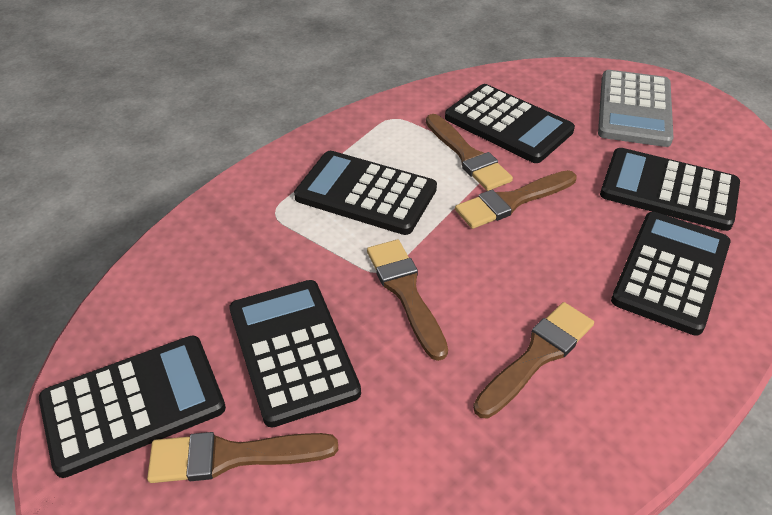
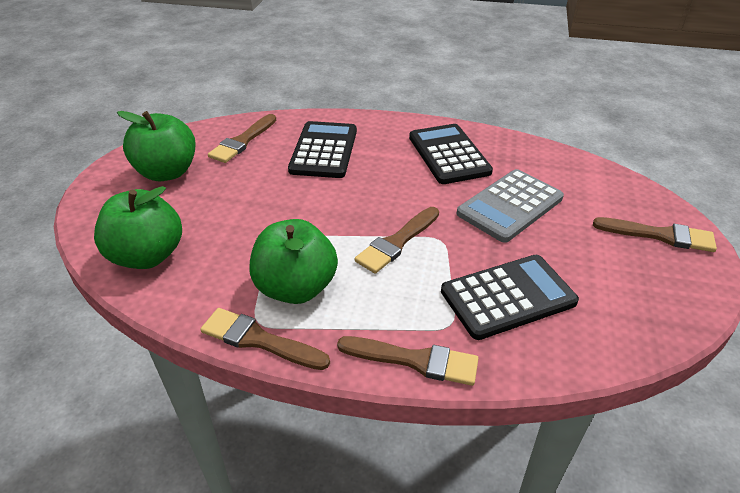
black calculator: [39,336,226,478] [229,280,361,427] [294,151,437,235] [445,84,575,163] [600,148,740,231] [611,212,730,336] = 6 -> [288,121,357,178] [409,124,493,184] [441,255,579,340] = 3
green apple: none = 0 -> [94,186,182,269] [117,111,196,181] [250,219,338,304] = 3

